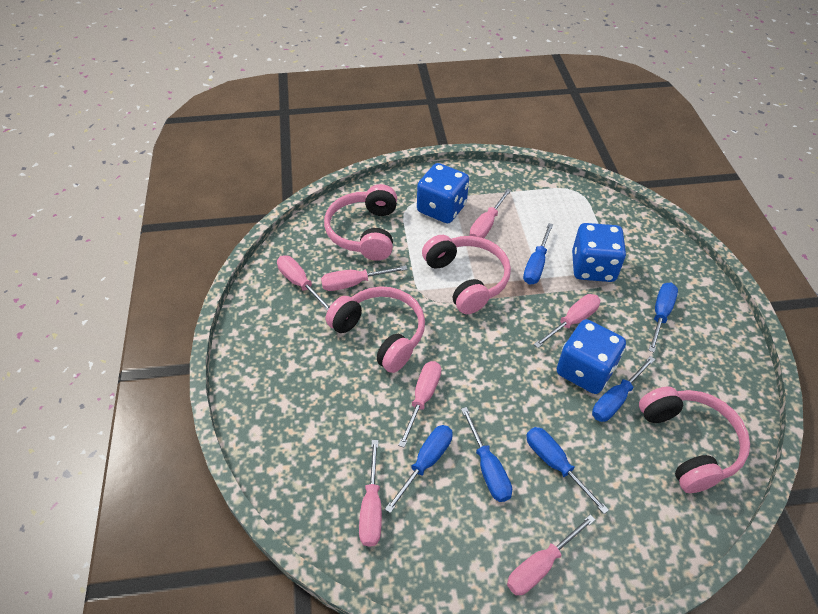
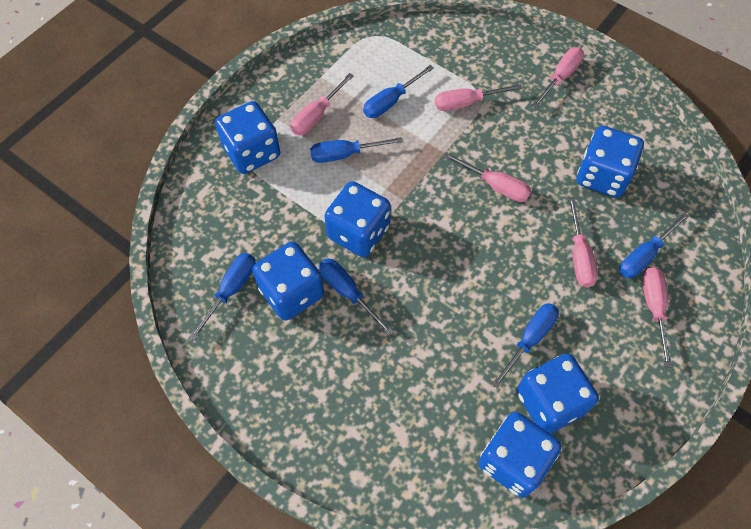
blue dice: [417,163,469,223] [557,319,626,394] [572,223,626,282] = 3 -> [215,101,280,174] [252,242,324,321] [324,181,391,257] [479,412,562,498] [517,354,599,434] [577,126,644,198] = 6
pink headphones: [324,184,397,261] [326,286,425,373] [422,235,511,314] [639,387,750,493] = 4 -> none = 0
pink screwdriver: [277,255,330,311] [321,265,408,291] [359,440,382,547] [398,361,441,448] [469,189,511,238] [507,514,595,595] [534,294,600,348] = 7 -> [291,73,354,136] [435,84,522,111] [443,152,532,202] [532,47,584,108] [568,197,598,287] [642,267,672,367] = 6

